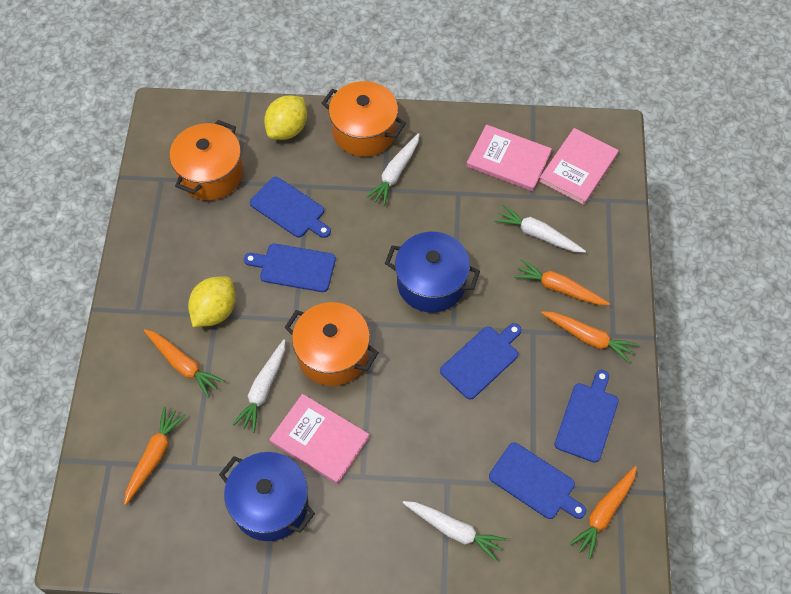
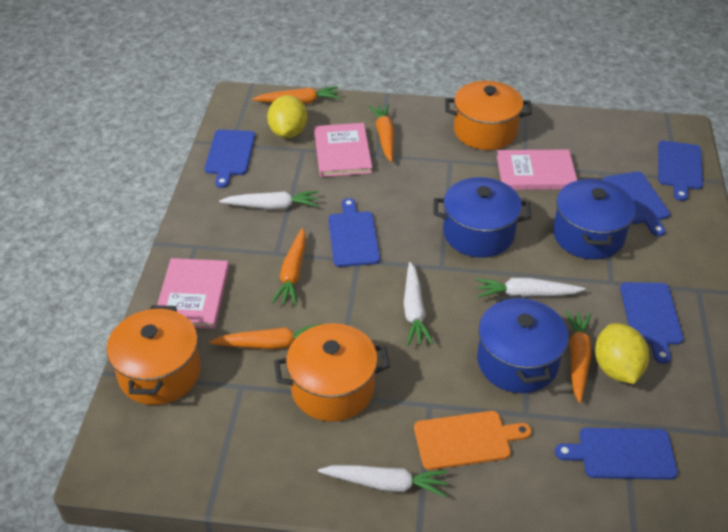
blue cutting board: [244,243,336,292] [250,177,331,238] [440,323,522,399] [489,442,586,519] [554,370,619,463] = 5 -> [205,130,255,188] [328,198,380,267] [555,428,678,480] [603,171,670,236] [620,282,684,364] [658,141,703,201] = 6
blue pot: [219,452,315,541] [385,232,480,313] = 2 -> [434,177,531,258] [477,295,568,393] [553,177,636,259] = 3
orange cutting board: none = 0 -> [414,411,531,470] = 1

